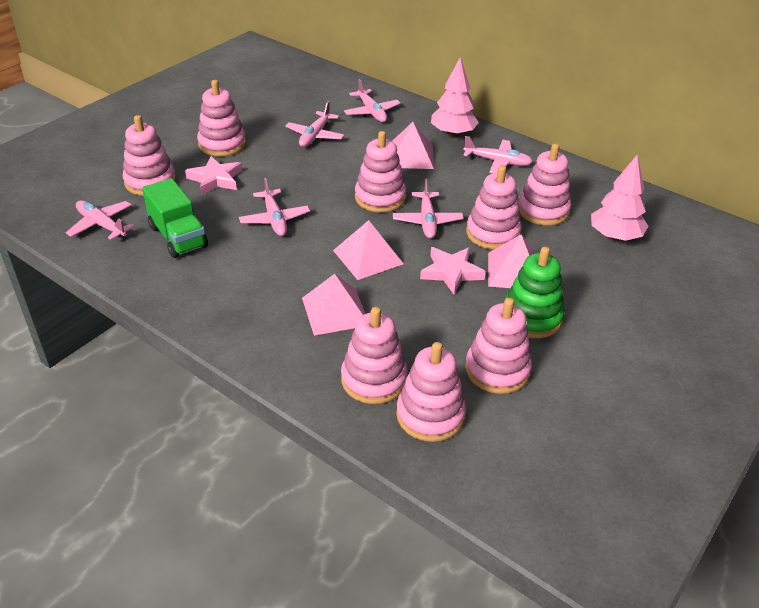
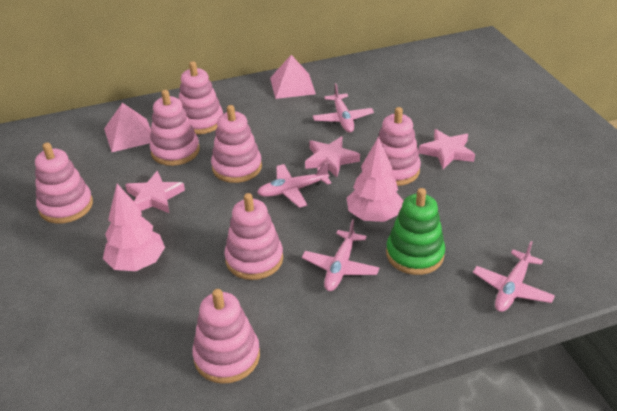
green truck: [142,178,208,258] = 1 -> none = 0
pink plane: [66,200,135,240] [239,178,310,236] [285,101,345,147] [344,79,401,122] [393,179,464,239] [463,136,533,173] = 6 -> [257,162,331,208] [302,219,379,291] [313,83,374,133] [473,241,555,312] = 4
pink pyramid: [302,274,365,336] [333,220,404,280] [392,122,434,169] [488,234,537,288] = 4 -> [104,103,151,152] [270,55,316,99] = 2
pink stacking toy: [123,115,176,196] [197,80,246,157] [341,307,408,404] [355,131,406,212] [396,342,466,442] [465,298,532,394] [466,165,522,250] [518,143,572,226] = 8 -> [35,142,93,224] [150,90,200,166] [179,61,223,134] [192,289,260,384] [211,105,262,183] [224,193,283,280] [378,107,421,186] = 7
pink star: [185,156,242,195] [420,247,486,294] = 2 -> [125,171,185,213] [305,136,360,177] [419,129,475,169] = 3

